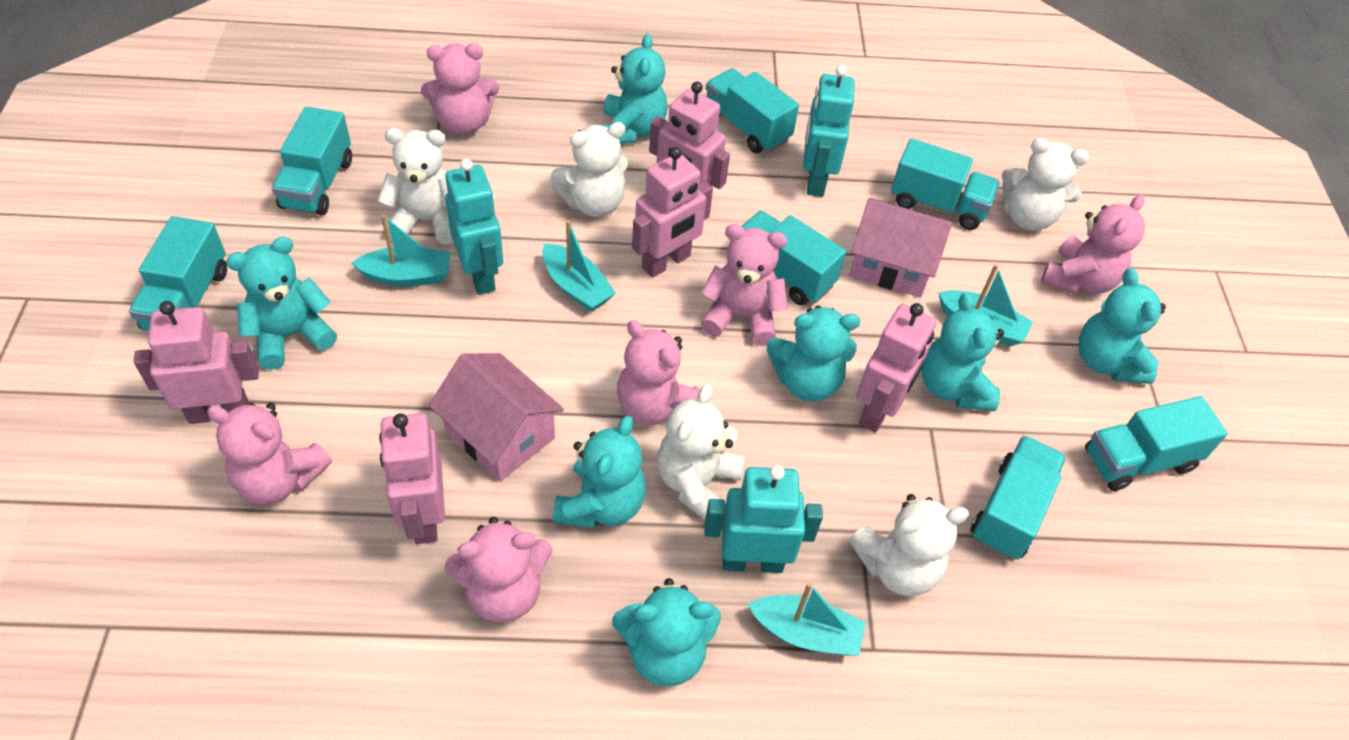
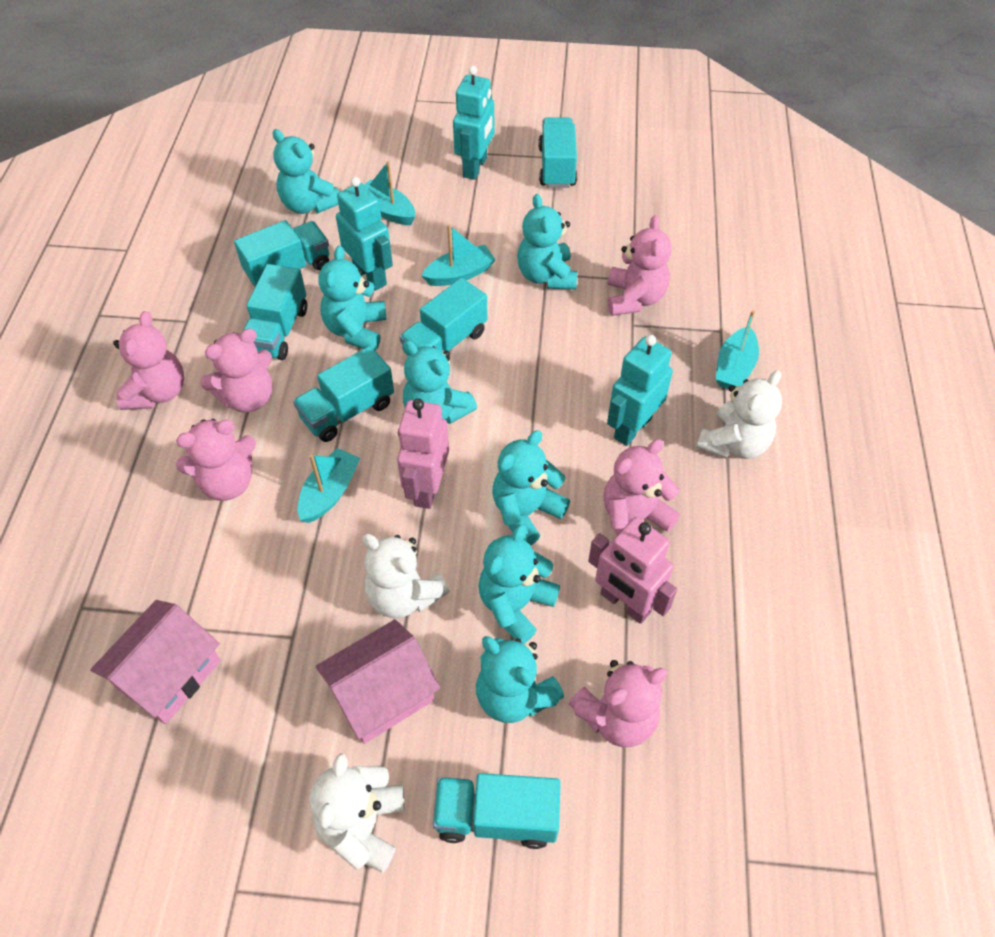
pink robot: [133,301,259,424] [379,413,445,544] [632,147,713,277] [649,81,730,189] [856,303,936,433] = 5 -> [397,399,449,509] [588,518,677,624] = 2
turquoise truck: [129,216,227,331] [272,107,352,216] [706,68,799,153] [742,211,846,305] [891,138,1000,230] [970,435,1066,560] [1085,396,1228,491] = 7 -> [234,220,329,287] [243,264,307,360] [293,346,394,442] [400,278,487,356] [433,773,561,849] [538,117,577,188] = 6
white teddy bear: [377,128,453,244] [551,122,628,217] [657,384,745,520] [848,494,969,596] [1002,138,1089,231] = 5 -> [309,753,405,873] [362,534,450,618] [696,370,782,459] = 3

